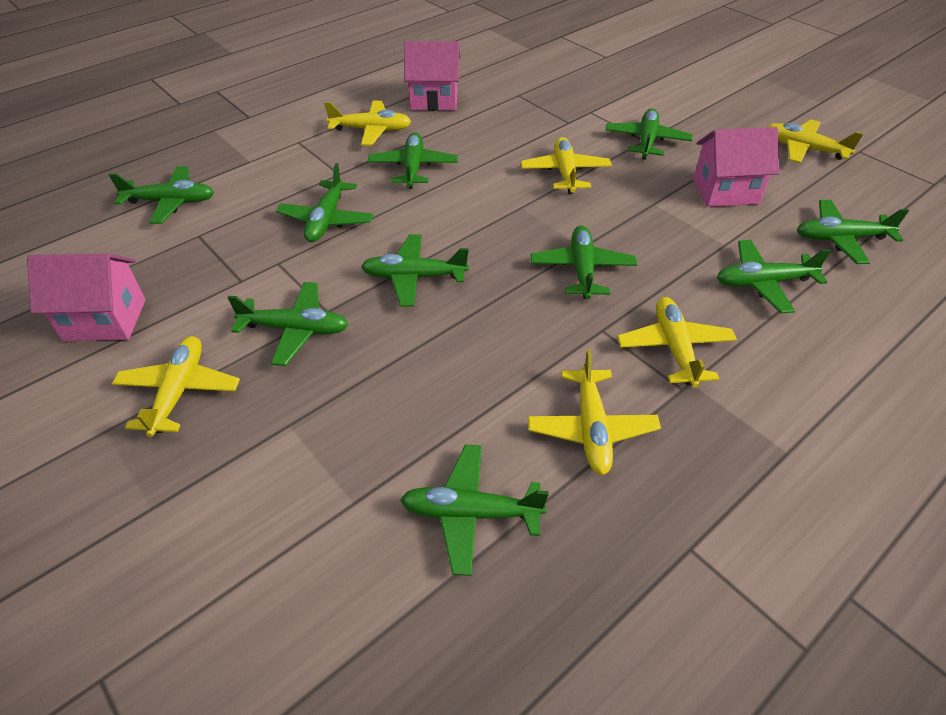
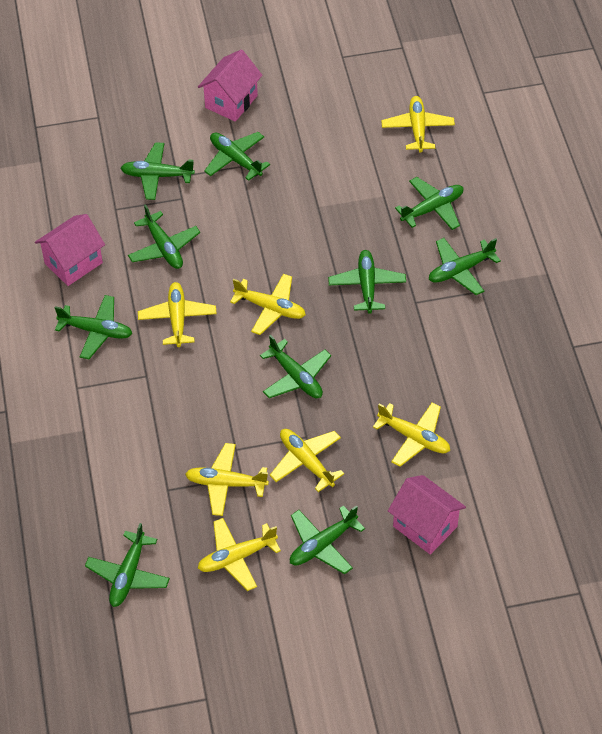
yellow plane: [112,336,240,437] [324,101,411,145] [521,137,612,194] [528,349,661,475] [617,297,737,388] [767,119,863,163] = 6 -> [138,282,217,347] [185,443,269,516] [197,518,281,591] [230,274,306,335] [270,429,344,492] [373,402,450,467] [381,96,455,153] = 7

